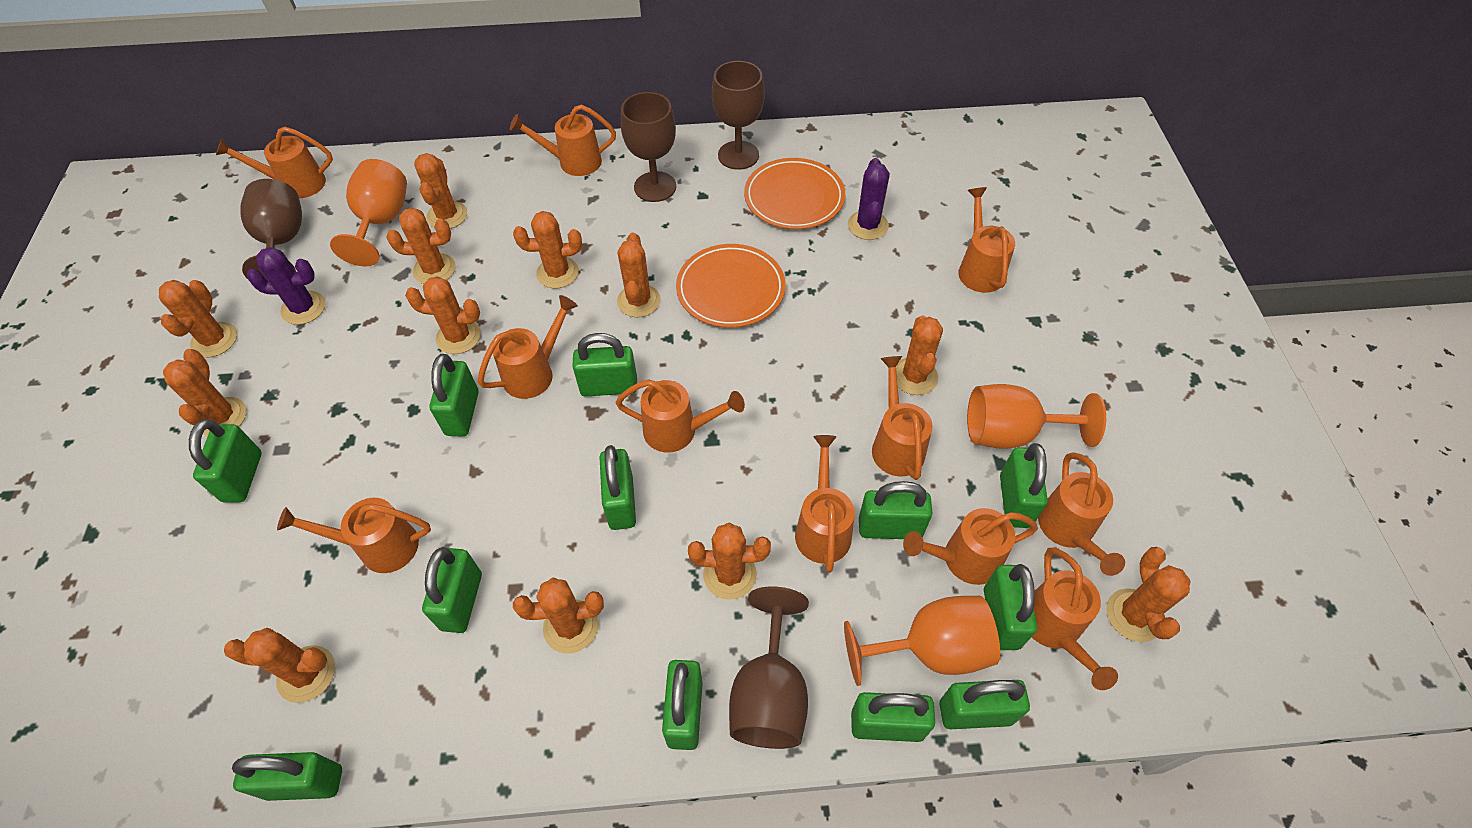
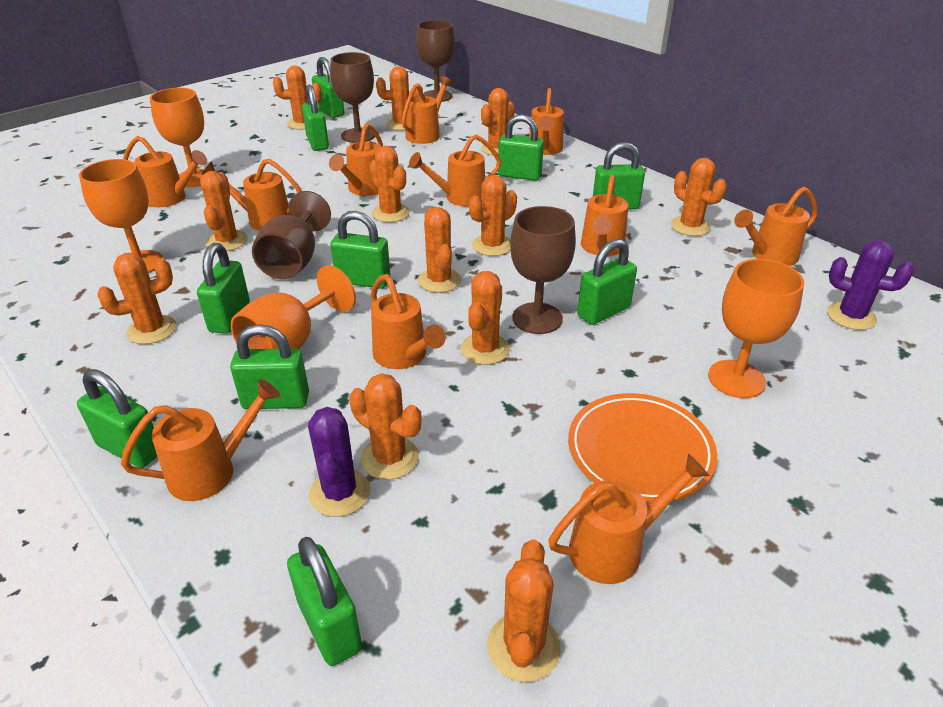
green padlock: [189,419,262,503] [232,752,342,801] [422,547,482,633] [430,354,479,437] [572,333,637,397] [599,445,636,530] [662,660,703,750] [851,692,935,742] [859,481,932,539] [939,680,1030,729] [984,564,1037,650] [1000,443,1048,528] = 12 -> [77,369,157,468] [197,243,250,334] [230,324,309,409] [287,537,362,666] [302,85,329,151] [312,57,344,118] [330,211,391,289] [498,114,544,181] [577,239,637,325] [593,142,645,209] = 10
orange goblet: [330,159,407,266] [844,596,1000,686] [967,384,1106,449] = 3 -> [79,159,163,273] [150,88,204,187] [231,265,356,349] [708,259,804,398] = 4
orange plate: [676,244,786,328] [744,158,845,229] = 2 -> [568,393,717,503] = 1

